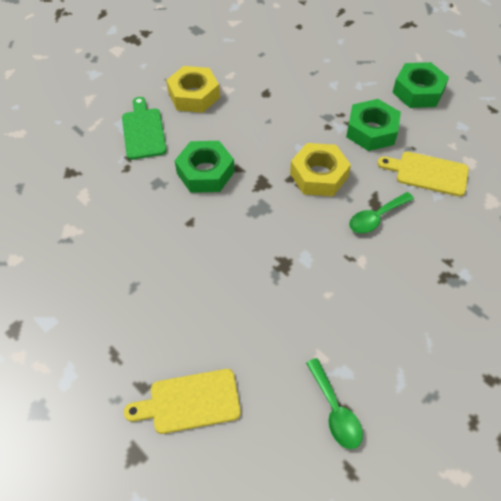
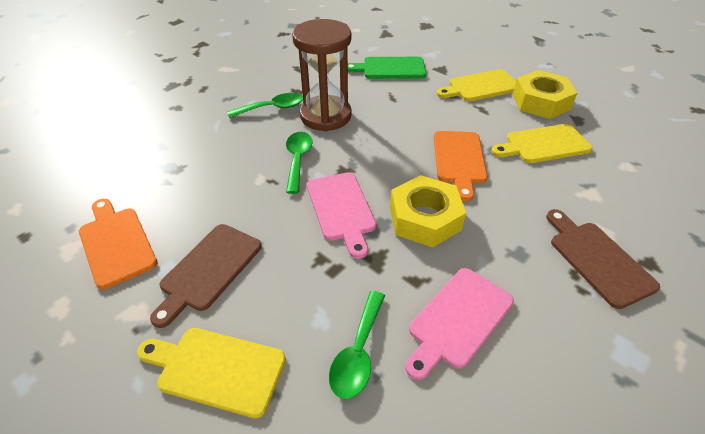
brown cutting board: none = 0 -> [150,224,262,328] [546,209,660,309] = 2
brown hourglass: none = 0 -> [292,19,352,131] = 1
green nut: [175,141,235,193] [346,99,401,151] [392,62,449,108] = 3 -> none = 0
green spoon: [306,358,363,449] [349,192,414,233] = 2 -> [227,93,303,118] [286,132,312,194] [329,291,385,399] = 3
orange cutting board: none = 0 -> [79,199,157,290] [434,131,487,201] = 2
pink cutting board: none = 0 -> [307,172,376,259] [405,268,514,380] = 2
yellow cutting board: [124,369,241,434] [378,152,469,197] = 2 -> [137,328,286,418] [437,69,516,101] [491,124,592,163] = 3

